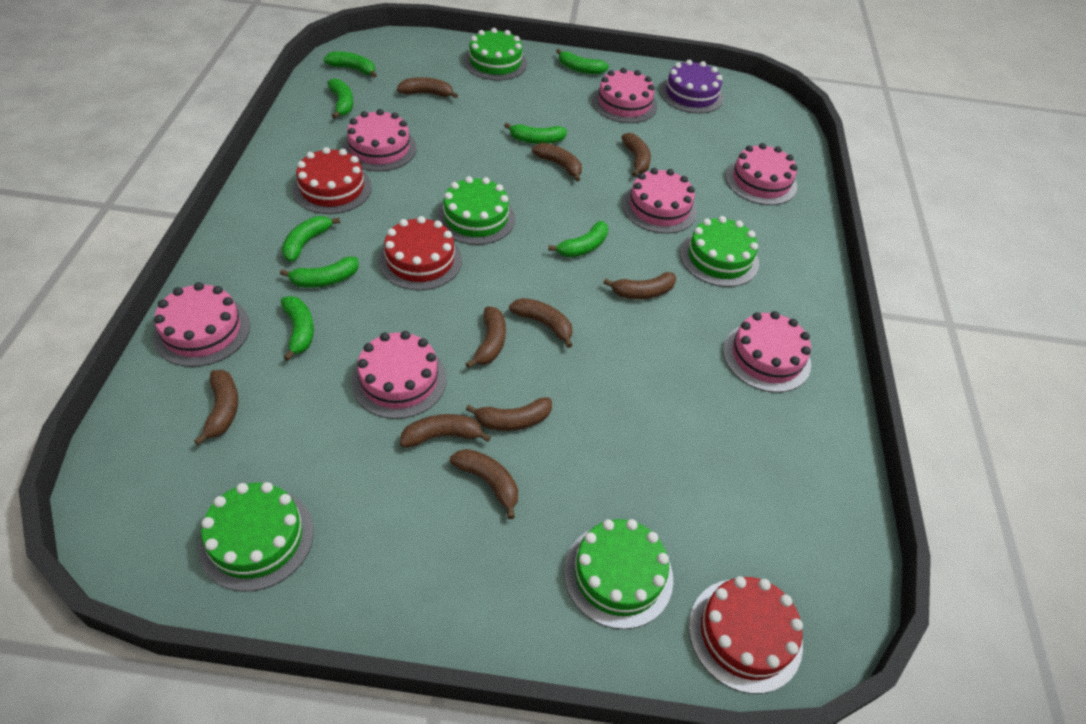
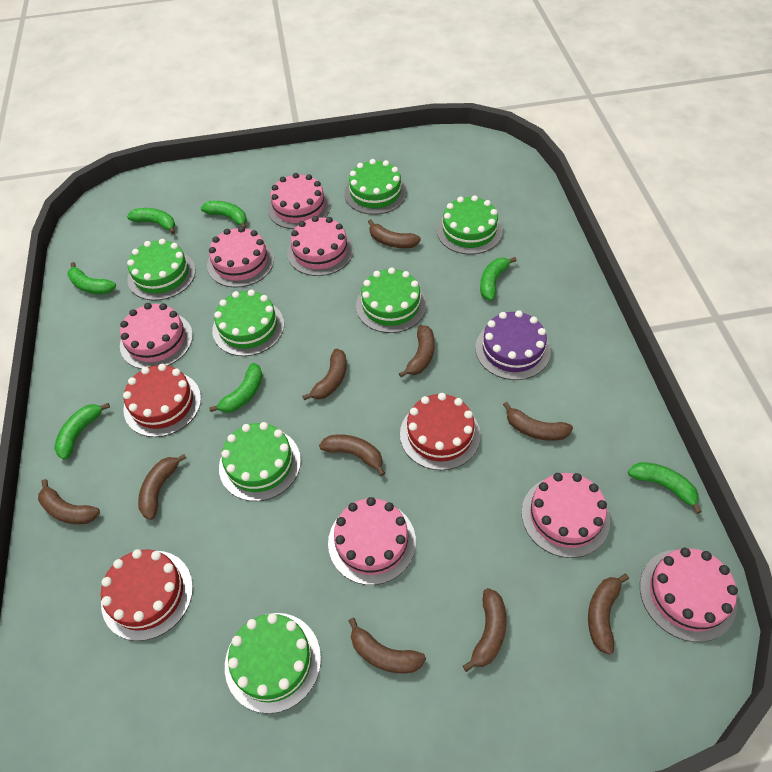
green banana: [280,257,359,288] [280,296,314,361] [282,216,340,262] [323,51,377,78] [327,78,353,119] [504,123,567,144] [548,221,608,257] [556,49,609,74] = 8 -> [54,403,110,460] [67,262,116,294] [127,208,175,234] [201,201,247,228] [209,363,263,413] [480,257,517,301] [628,462,702,514] = 7
green cake: [198,482,314,592] [437,176,515,245] [464,28,527,80] [564,519,673,629] [680,216,759,287] = 5 -> [127,239,196,301] [212,290,284,356] [219,422,301,501] [225,613,321,714] [344,159,407,215] [356,267,427,333] [437,195,503,255] = 7

